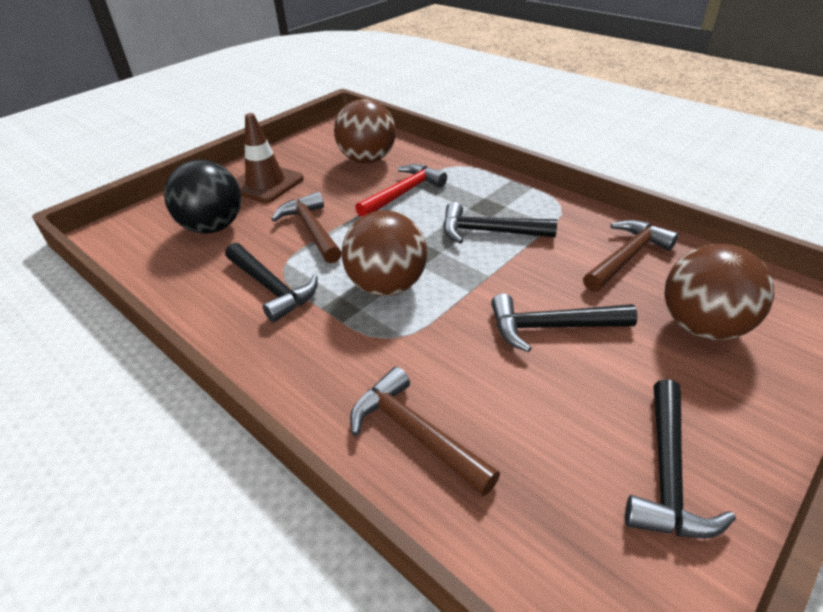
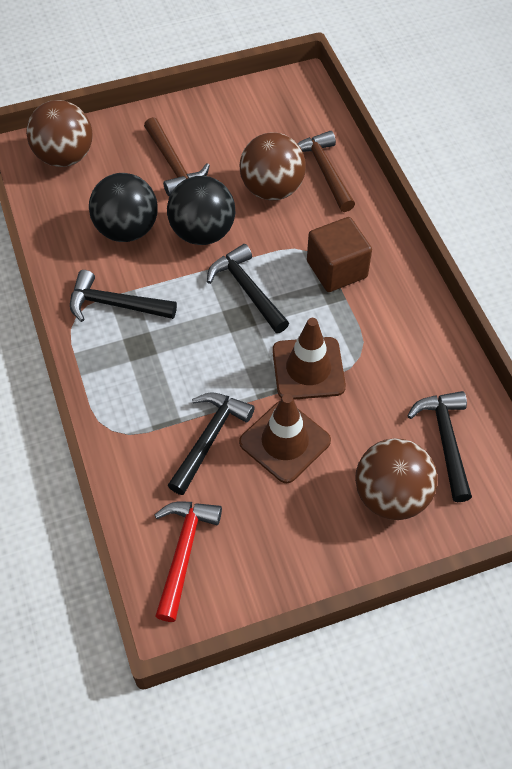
black ball: [164,160,241,234] = 1 -> [89,173,158,242] [167,176,235,245] = 2
brown cube: none = 0 -> [307,217,372,292] = 1
brown hammer: [271,192,342,263] [350,367,500,496] [583,220,679,292] = 3 -> [144,117,210,196] [297,131,355,212] = 2
brown traffic cone: [236,113,304,203] = 1 -> [239,394,331,483] [272,318,346,400] = 2

